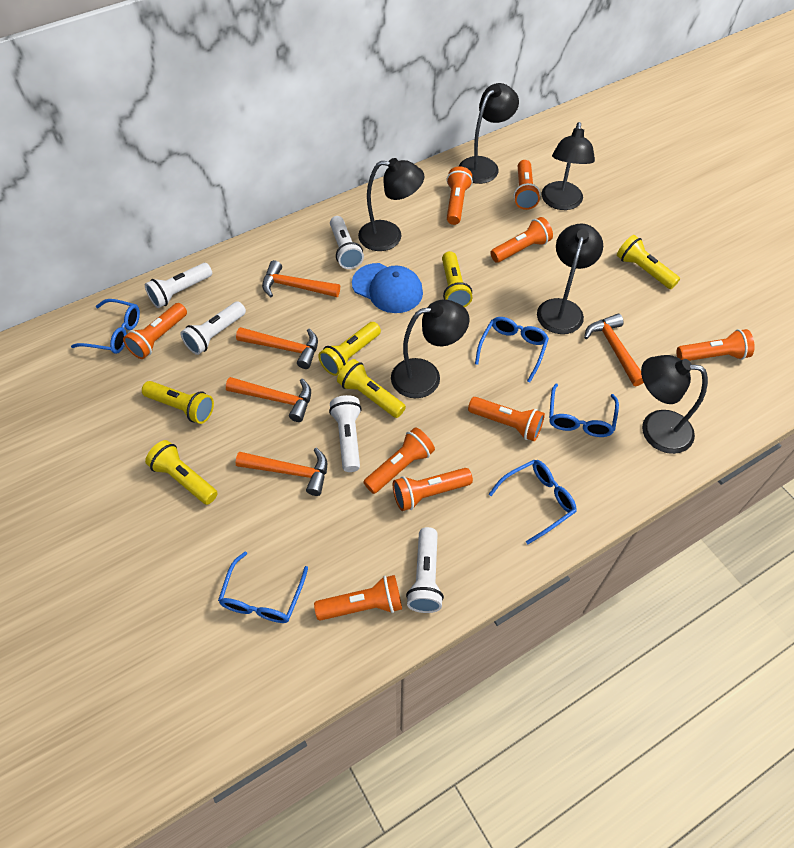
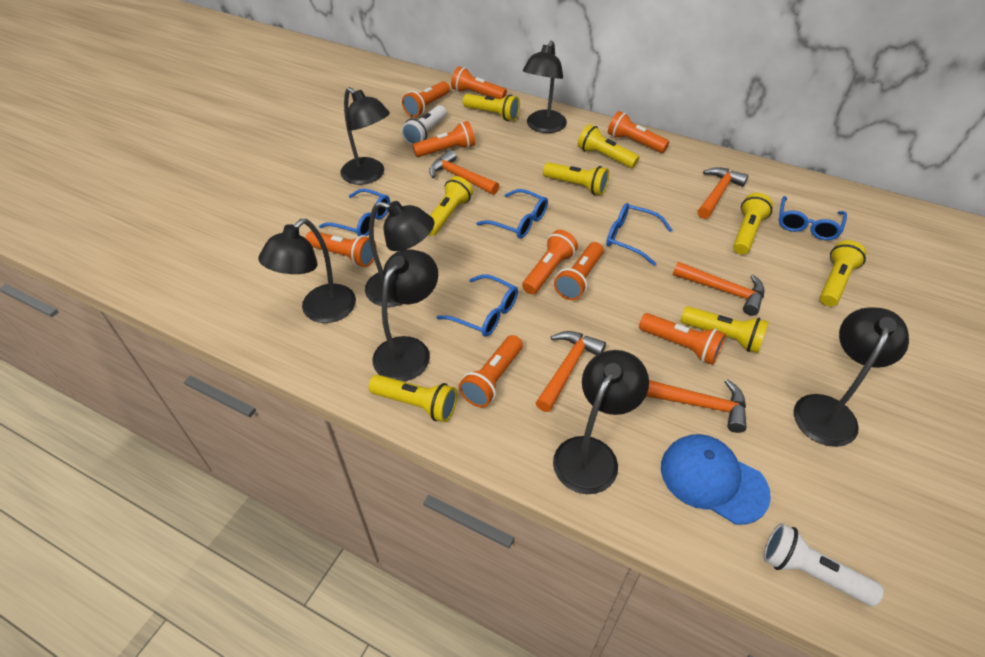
black lamp: [358,158,424,251] [391,300,469,398] [459,83,519,184] [537,223,603,334] [541,122,595,210] [641,355,708,454] = 6 -> [258,219,356,323] [340,87,390,185] [365,201,434,307] [373,249,438,381] [523,40,567,133] [553,350,649,494] [794,307,909,447] = 7
white flashlight: [145,263,212,308] [180,301,246,355] [329,395,362,472] [330,216,364,269] [406,527,444,613] = 5 -> [402,105,446,145] [763,523,884,606] = 2
yellow flashlight: [142,381,214,424] [145,440,218,505] [318,322,381,376] [337,359,406,418] [442,251,472,307] [617,235,680,289] = 6 -> [369,375,457,422] [429,176,473,236] [463,94,520,121] [543,162,609,195] [578,124,639,168] [681,306,769,353] [733,193,773,255] [820,240,866,307] = 8

